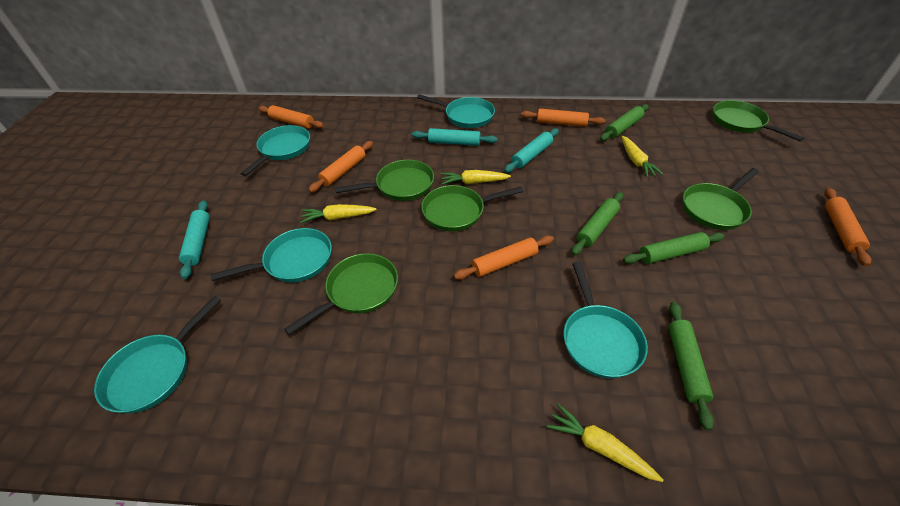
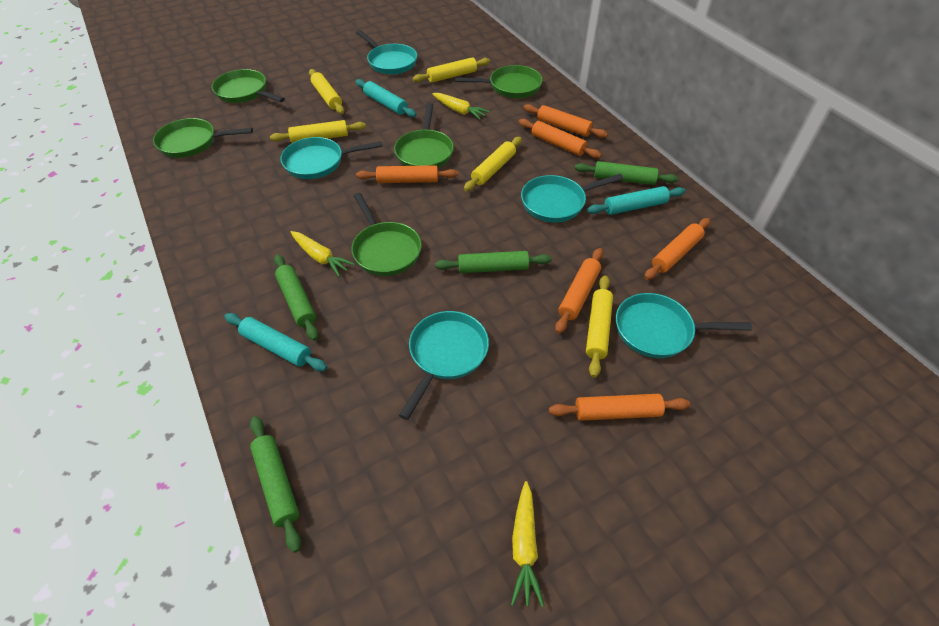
orange rolling pin: [258,105,324,129] [308,141,373,193] [454,235,554,280] [521,109,605,127] [824,188,872,266] = 5 -> [356,165,458,183] [519,119,602,159] [523,104,608,138] [549,394,690,421] [555,248,603,334] [644,218,711,280] = 6
yellow carrot: [300,204,377,223] [441,170,511,185] [547,404,664,482] [622,136,663,177] = 4 -> [290,231,355,277] [432,93,490,120] [511,481,544,607] = 3
yellow rolling pin: none = 0 -> [270,120,366,143] [309,69,344,114] [413,57,490,82] [464,137,522,191] [586,275,613,378] = 5

